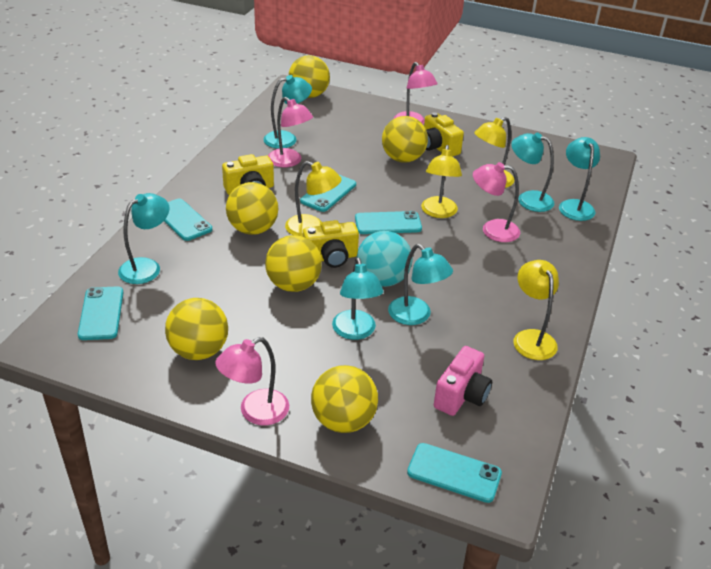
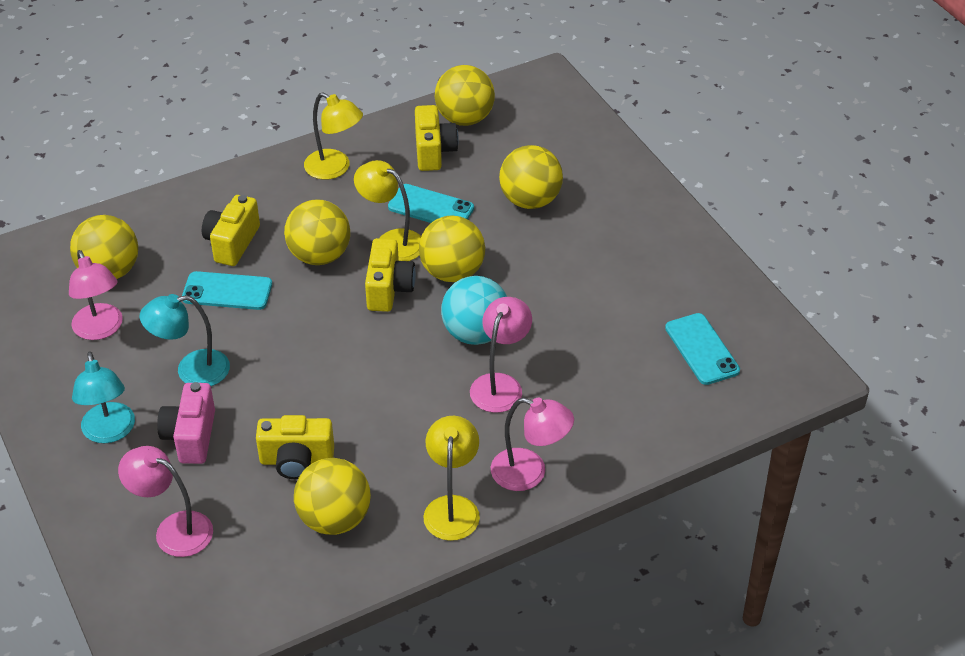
turquoise lamp: [118,193,169,284] [263,75,312,149] [332,258,384,340] [388,244,453,325] [511,133,554,212] [559,137,600,221] = 6 -> [72,351,135,443] [140,294,230,386] = 2
turquoise phone: [78,286,124,340] [164,199,212,241] [300,174,356,212] [355,211,422,234] [407,443,502,503] = 5 -> [182,271,272,310] [388,184,474,223] [665,313,740,385] = 3
yellow camera: [222,154,274,195] [303,220,359,268] [424,112,464,157] = 3 -> [202,195,260,266] [256,415,334,479] [365,238,416,312] [415,105,459,171] = 4
yellow lamp: [285,161,342,237] [421,145,462,218] [474,117,514,188] [513,260,559,360] = 4 -> [304,92,363,180] [354,160,421,261] [423,416,480,541] = 3

